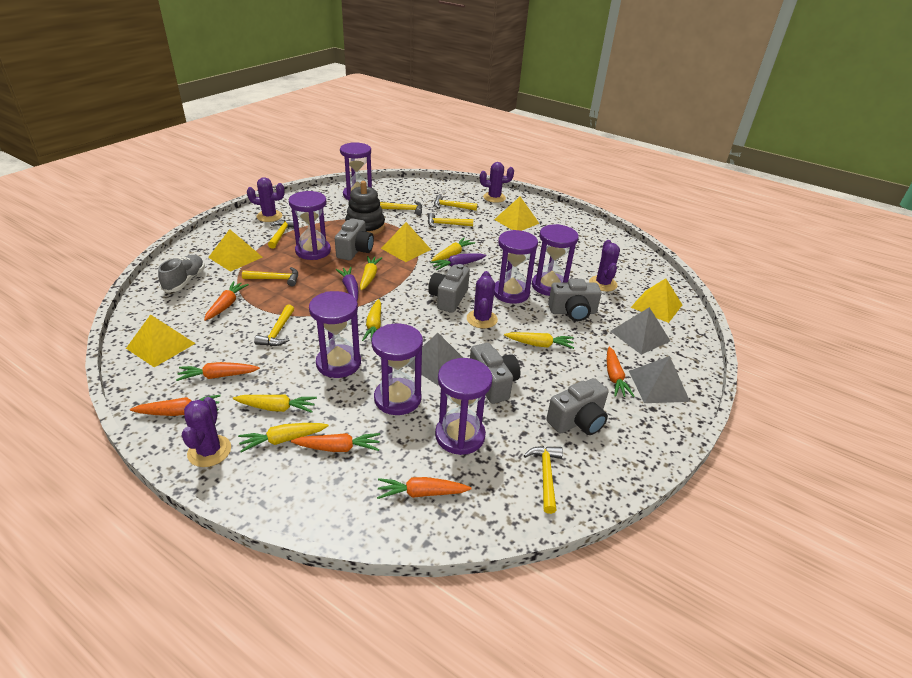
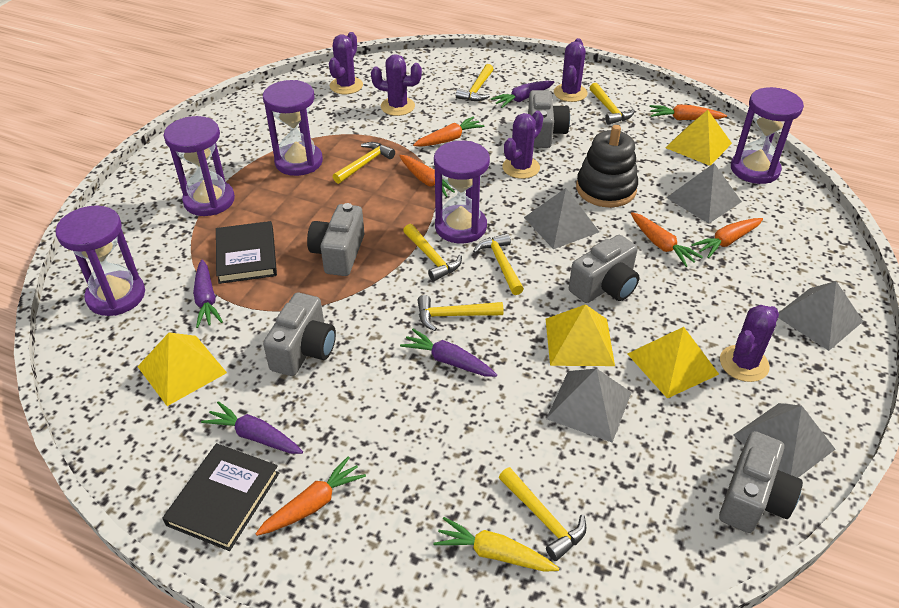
black book: none = 0 -> [162,443,279,551] [216,221,277,284] = 2
grey pyramid: [407,333,463,385] [610,307,670,355] [629,356,690,403] = 3 -> [524,188,599,249] [546,368,632,442] [666,163,742,224] [733,403,835,478] [778,281,863,351] = 5
grey shoe: [158,255,205,293] = 1 -> none = 0
purple carrot: [335,267,358,301] [430,253,486,270] = 2 -> [193,259,223,328] [201,401,303,454] [400,329,497,377] [491,81,555,108] = 4
purple hourglass: [289,191,331,260] [309,291,361,378] [340,142,372,200] [372,324,423,415] [435,358,493,455] [494,230,538,304] [532,224,579,296] = 7 -> [55,205,145,316] [164,116,235,216] [263,80,323,176] [434,141,490,243] [731,87,804,184] = 5
yellow carrot: [233,395,317,413] [238,423,329,452] [360,256,382,290] [362,299,381,341] [432,238,475,261] [504,332,574,349] = 6 -> [433,517,559,572] = 1
yellow pyramid: [126,314,196,367] [208,229,263,272] [381,222,431,262] [494,197,540,231] [631,278,682,323] = 5 -> [137,332,227,406] [546,304,615,366] [628,327,719,399] [665,110,732,166] = 4

